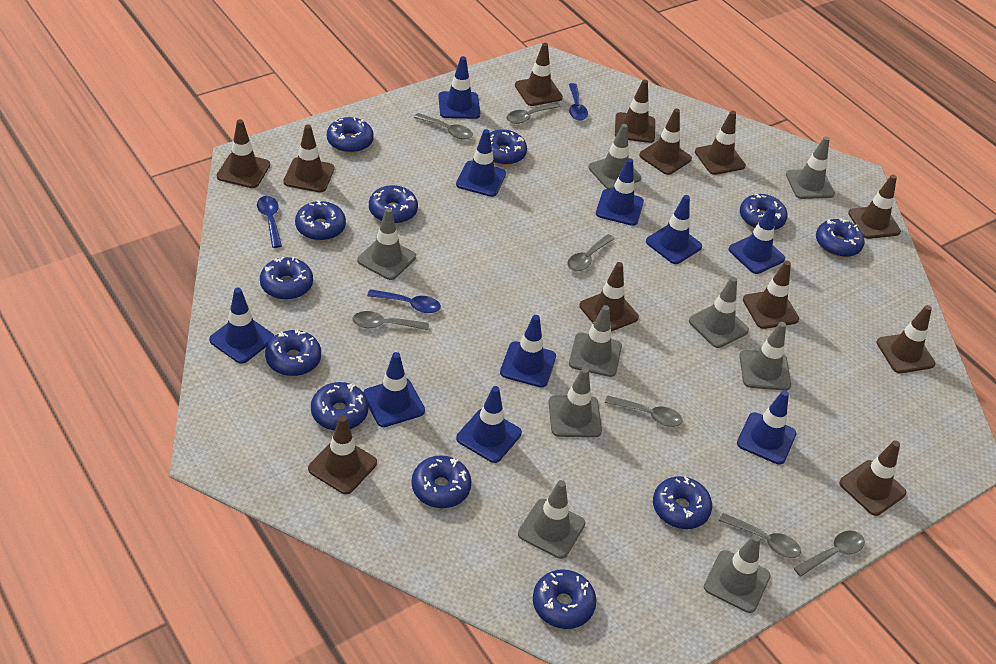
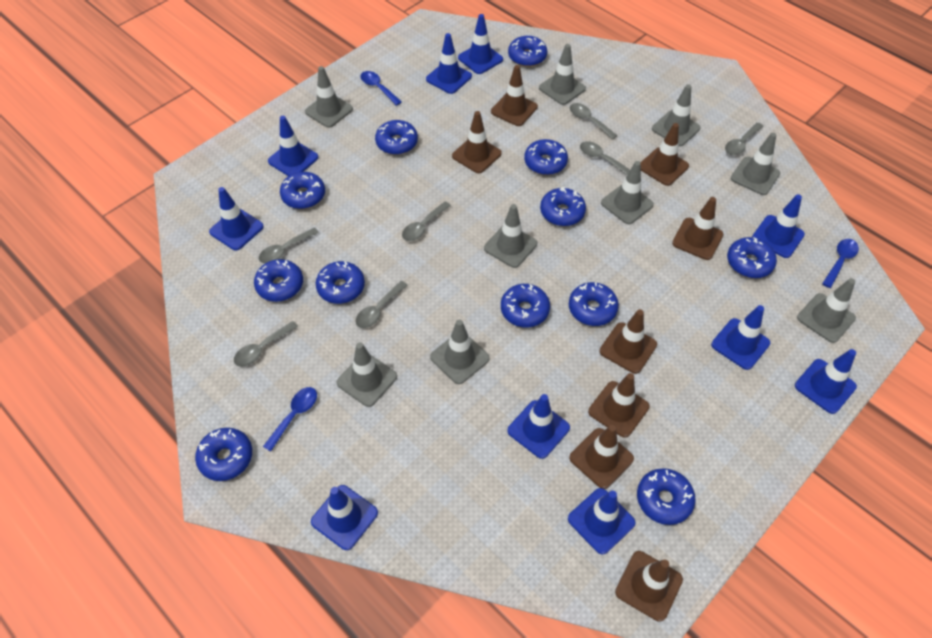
brown traffic cone: [217,119,270,188] [283,124,334,193] [308,416,377,494] [515,43,563,106] [579,262,639,332] [615,79,655,143] [639,109,692,175] [695,111,746,175] [743,261,799,329] [839,440,906,516] [848,175,901,239] [876,305,935,373] = 12 -> [452,111,502,173] [491,65,538,126] [569,425,634,489] [588,373,649,438] [599,309,657,374] [615,551,683,622] [640,123,689,186] [672,197,723,260] = 8

